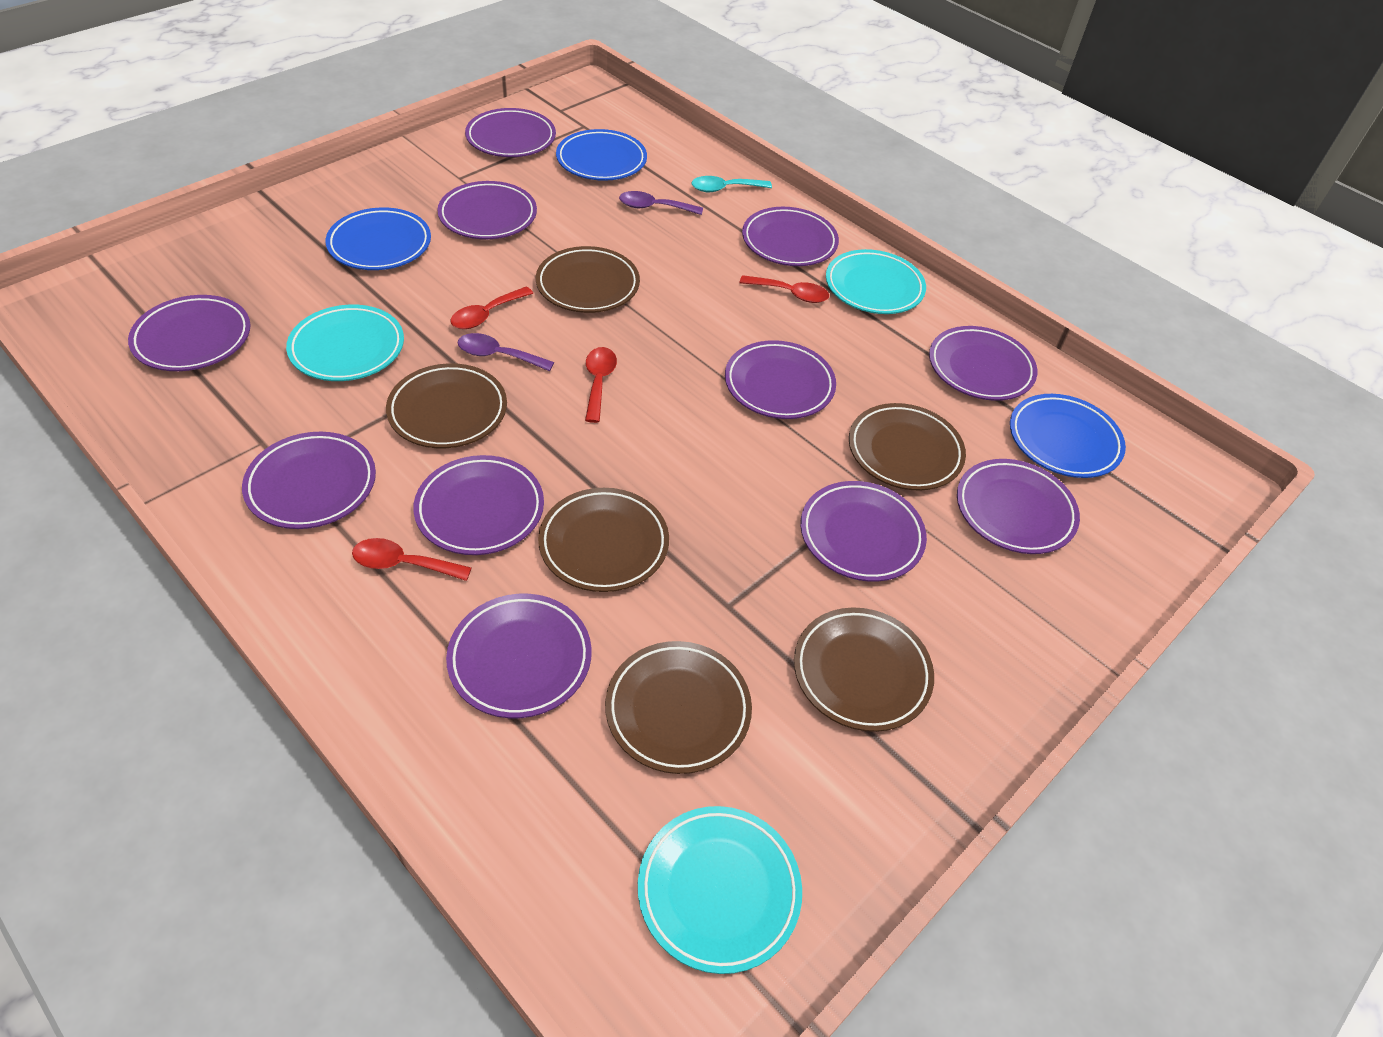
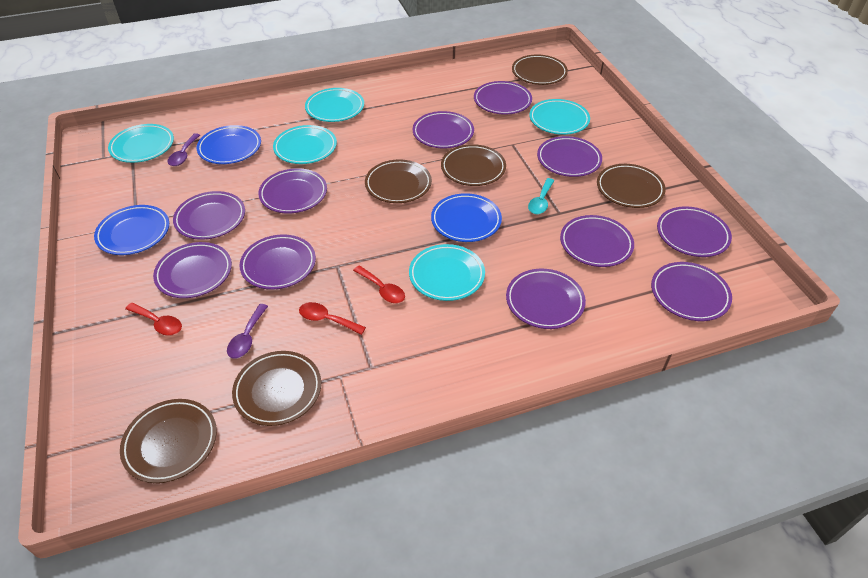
red spoon: [352,538,472,581] [451,287,533,329] [585,347,617,423] [740,275,829,303] = 4 -> [125,303,182,335] [299,302,366,335] [353,266,405,303] = 3
turquoise plate: [286,305,404,381] [638,806,802,974] [826,249,926,314] = 3 -> [108,124,174,163] [273,125,337,164] [305,88,364,122] [409,244,485,301] [529,99,590,135] = 5

